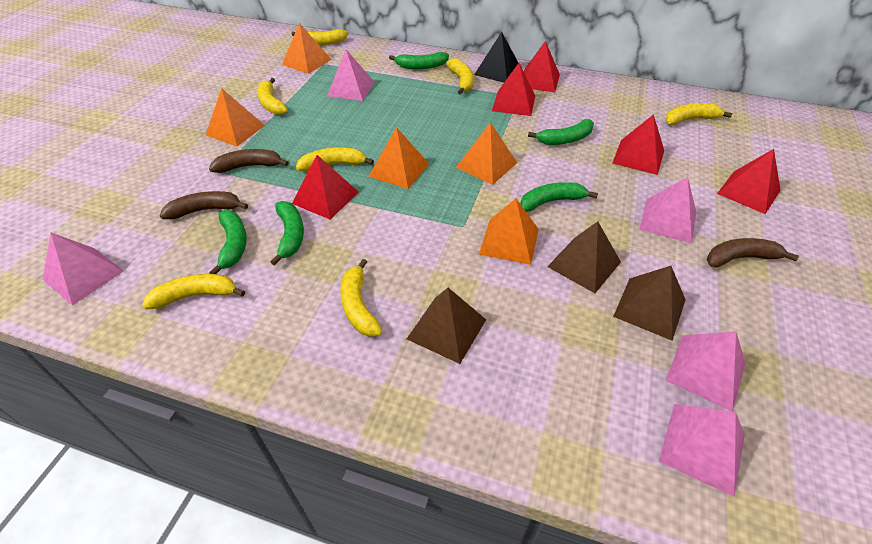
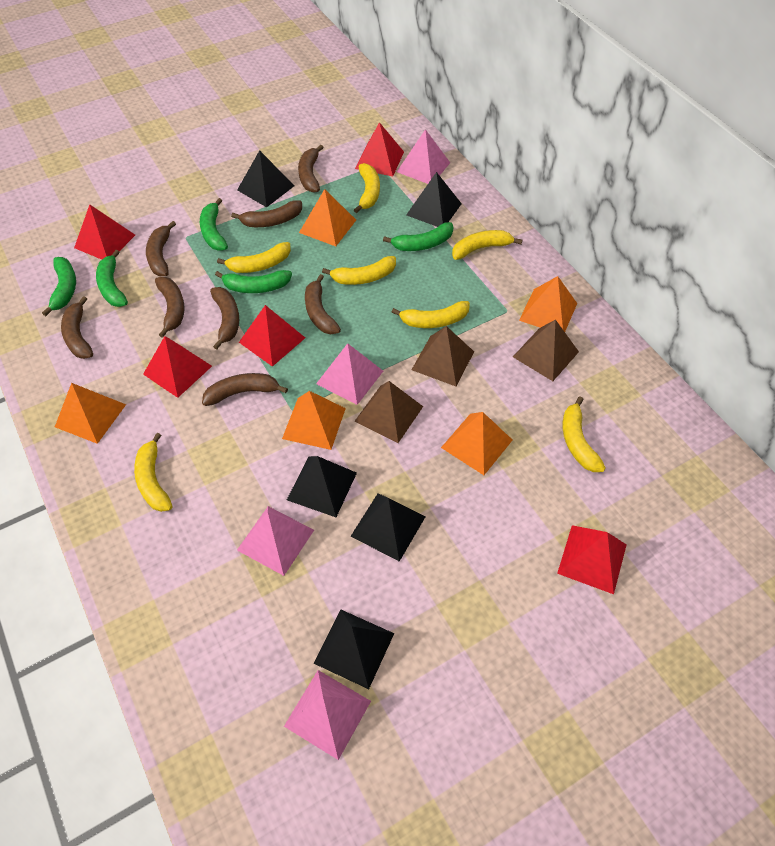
black pyramid: [474,32,518,83] = 1 -> [237,150,294,207] [287,456,357,517] [314,610,394,689] [351,493,425,562] [406,172,462,227] = 5
brown banana: [160,191,248,219] [209,149,289,173] [707,238,799,267] = 3 -> [61,296,93,359] [146,221,176,276] [155,277,185,338] [202,373,288,406] [210,287,239,349] [231,200,302,227] [298,145,324,192] [305,274,341,334] = 8
pink pyramid: [43,233,124,305] [327,49,374,101] [639,177,696,243] [659,404,745,497] [666,331,746,411] = 5 -> [237,506,314,576] [284,670,371,760] [316,343,383,405] [397,129,450,184] = 4

